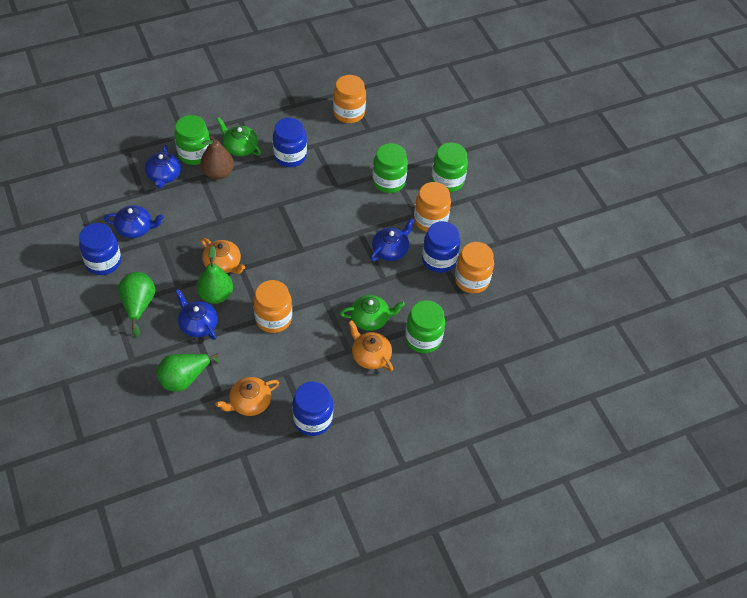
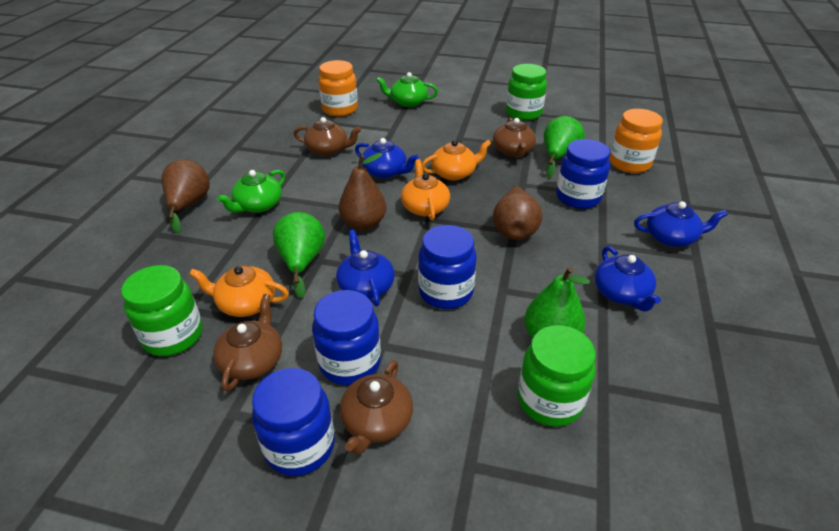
brown pear: [200,136,234,180] = 1 -> [161,160,210,234] [339,153,386,230] [493,186,543,240] = 3
brown teapot: none = 0 -> [213,294,282,392] [294,117,361,156] [340,360,413,455] [493,117,536,158] = 4
green jar: [174,115,210,165] [372,143,408,193] [405,300,445,353] [431,143,468,192] = 4 -> [121,265,203,356] [506,64,547,120] [518,325,596,427] = 3
orange jar: [253,280,292,333] [333,75,366,123] [414,182,451,232] [455,242,494,294] = 4 -> [318,60,358,116] [609,109,663,173] = 2

